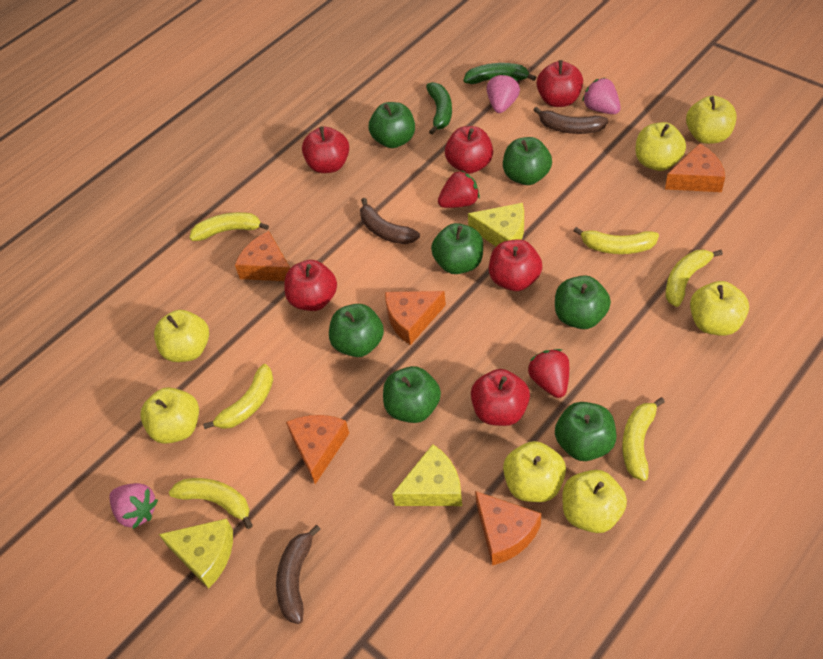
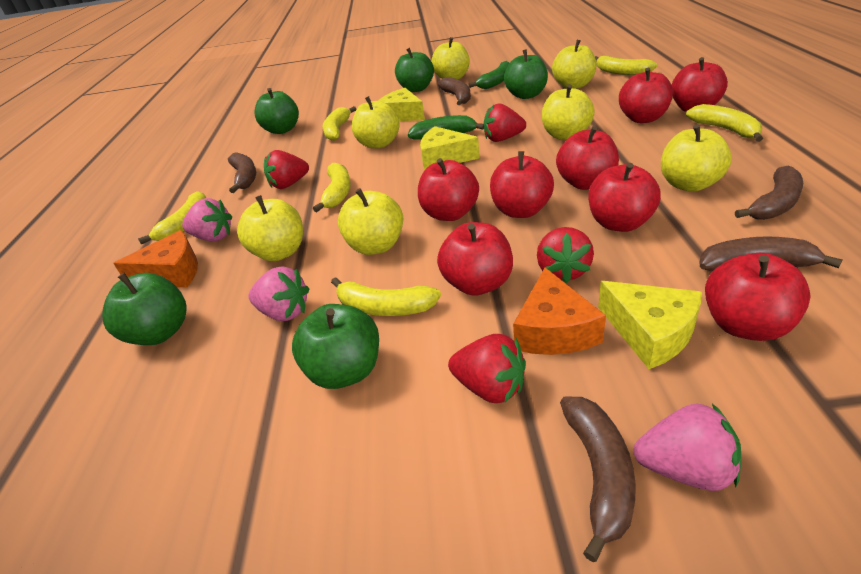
brown banana: [276,525,320,624] [360,198,420,244] [534,107,608,134] = 3 -> [228,152,256,193] [438,77,471,105] [560,397,636,562] [700,236,843,271] [735,166,803,220] = 5
green apple: [329,304,384,357] [368,102,415,148] [383,366,441,423] [431,223,483,274] [503,137,552,185] [555,275,611,329] [555,402,616,461] = 7 -> [102,273,186,345] [254,88,299,134] [292,304,379,389] [395,48,434,92] [504,49,548,99] = 5
orange cheese: [235,231,290,281] [286,415,349,484] [385,291,446,345] [475,491,541,566] [665,143,725,192] = 5 -> [113,230,198,287] [513,268,606,355] = 2
red apple: [284,260,337,311] [302,126,349,173] [445,126,493,174] [471,369,530,426] [489,239,542,291] [537,60,583,107] = 6 -> [418,158,479,221] [437,222,513,296] [490,151,554,218] [556,126,619,190] [588,163,661,232] [619,68,673,123] [672,57,728,112] [705,253,811,341] = 8
red strawberry: [438,170,480,208] [528,349,569,398] = 2 -> [264,150,309,189] [448,334,526,403] [484,103,526,142] [537,227,594,283] = 4

